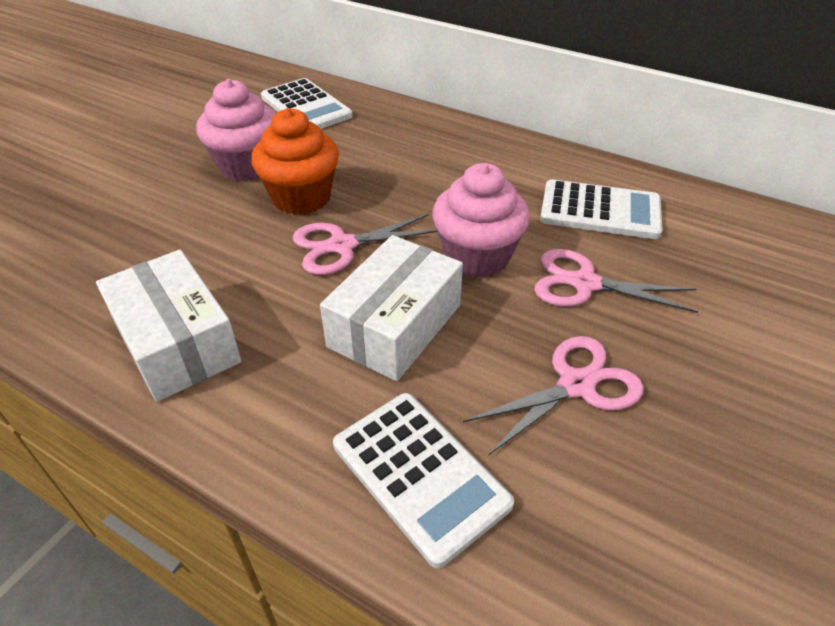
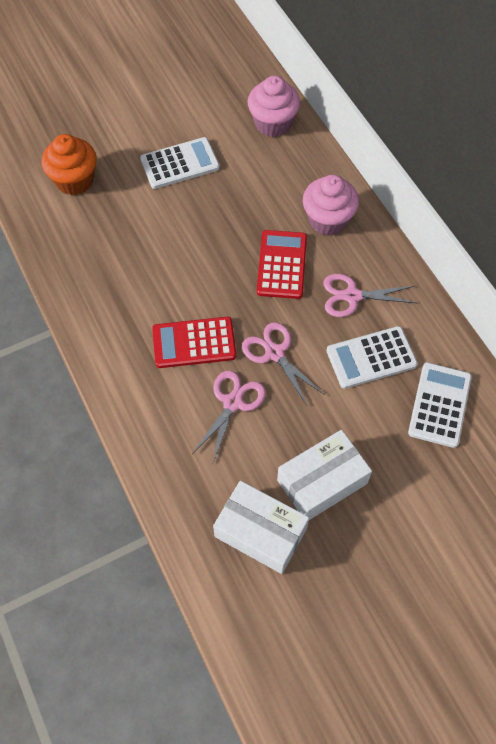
red calculator: none = 0 -> [152,317,236,368] [257,230,307,299] = 2

